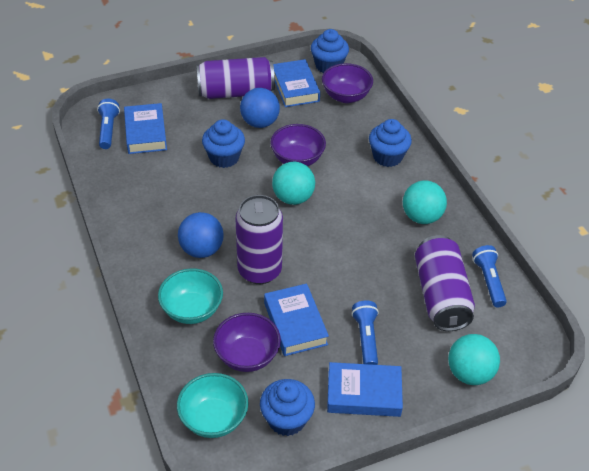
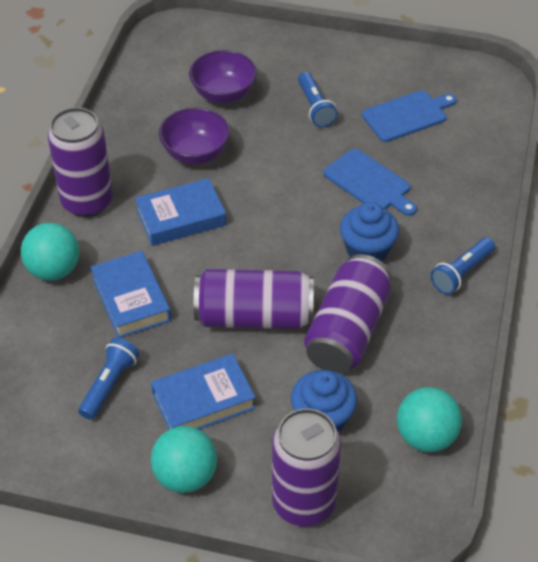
blue ball: [178,212,224,258] [240,88,280,128] = 2 -> none = 0
blue book: [124,103,167,154] [264,284,329,356] [273,59,320,107] [327,362,403,417] = 4 -> [90,251,171,338] [135,178,226,246] [151,354,256,429] = 3
blue cupcake: [202,119,245,168] [260,379,315,436] [311,29,349,73] [369,119,412,167] = 4 -> [291,370,357,432] [340,202,399,261] = 2
blue cutting board: none = 0 -> [323,149,417,216] [362,90,457,142] = 2
purple bowl: [213,313,281,372] [270,124,326,166] [322,63,373,103] = 3 -> [159,108,230,165] [189,50,257,103] = 2
purple can: [196,57,275,99] [236,195,283,284] [415,235,475,331] = 3 -> [48,107,113,217] [194,269,314,329] [272,408,341,526] [304,254,391,374] = 4
turquoise bowl: [158,268,223,324] [177,373,248,438] = 2 -> none = 0

